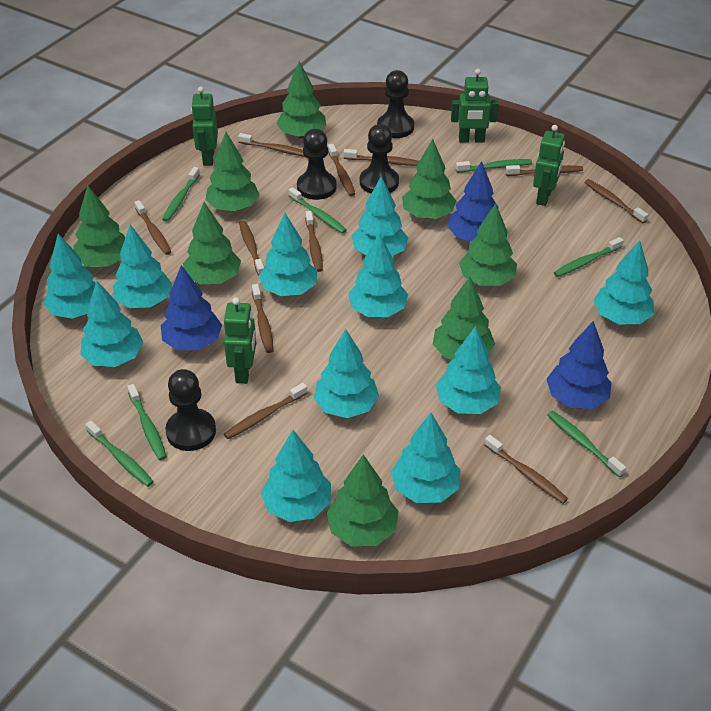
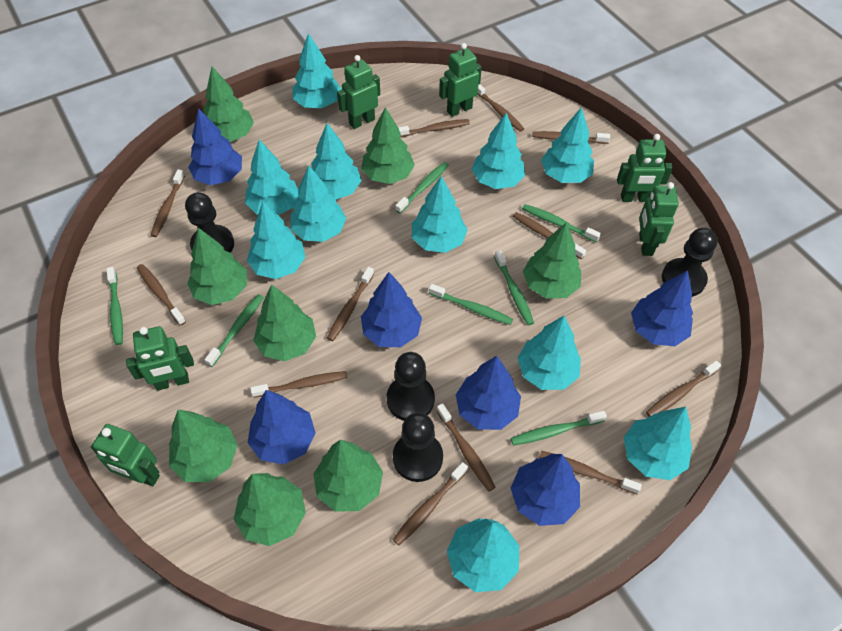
blue tree: [161,265,222,350] [447,161,499,242] [546,321,612,409] = 3 -> [188,108,242,185] [248,390,315,465] [361,272,422,347] [456,356,521,430] [511,454,580,526] [631,270,693,346] = 6
brown toothbrush: [134,200,171,255] [224,383,307,439] [238,133,305,157] [239,220,264,276] [252,284,274,353] [305,211,323,272] [328,144,355,196] [343,149,419,166] [484,435,568,504] [506,165,583,176] [584,179,648,223] = 11 -> [137,264,186,326] [150,170,185,237] [250,371,347,398] [327,267,374,341] [393,462,468,546] [398,119,470,137] [437,403,496,492] [477,84,524,132] [513,212,586,259] [532,131,610,144] [539,451,642,494] [646,360,721,417] = 12
green robot: [191,86,218,166] [224,297,256,384] [451,69,499,143] [533,125,565,206] = 4 -> [91,424,160,486] [126,326,194,391] [337,55,380,129] [439,43,482,117] [617,134,673,202] [639,182,679,256] = 6

